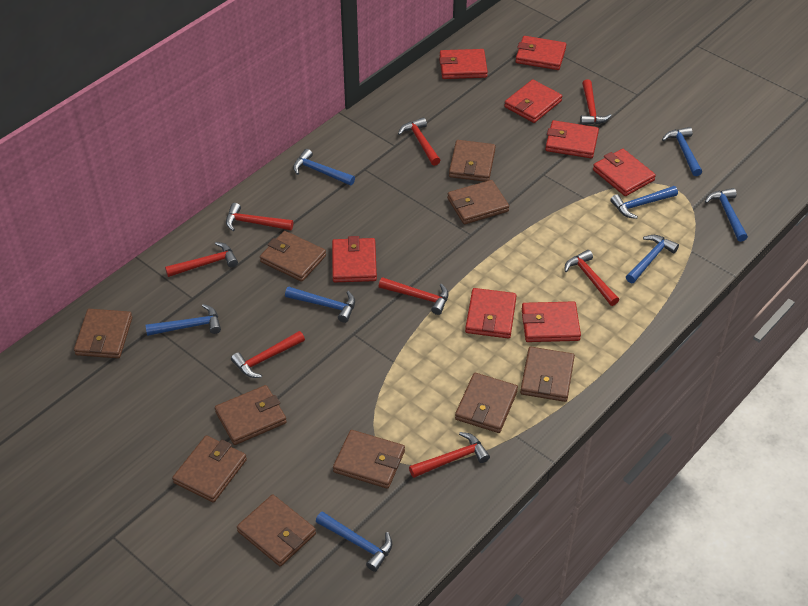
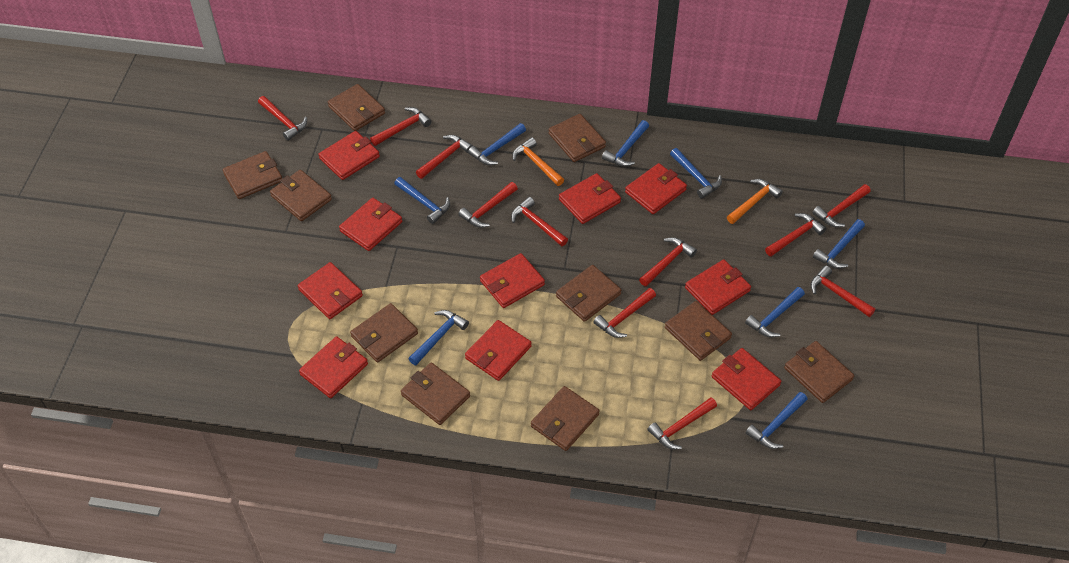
orange hammer: none = 0 -> [512,137,564,186] [727,179,783,224] = 2
red hammer: [165,242,238,277] [226,203,293,231] [231,331,305,378] [379,277,449,315] [398,117,441,166] [409,432,490,478] [564,250,619,306] [580,79,612,125] = 8 -> [258,96,307,141] [370,107,432,146] [416,135,473,179] [458,182,518,228] [511,197,568,246] [593,288,656,338] [639,237,697,286] [647,397,717,449] [765,213,826,257] [810,265,876,317] [812,184,871,227] = 11
red wallet: [332,236,377,282] [439,49,488,79] [465,288,517,338] [504,79,562,123] [516,36,567,70] [522,301,581,342] [545,120,599,158] [593,149,656,196] = 8 -> [298,262,363,319] [299,336,368,398] [318,131,380,180] [339,198,402,251] [465,320,532,381] [480,253,545,308] [559,173,621,224] [625,163,687,214] [685,259,751,315] [712,348,781,410] = 10

